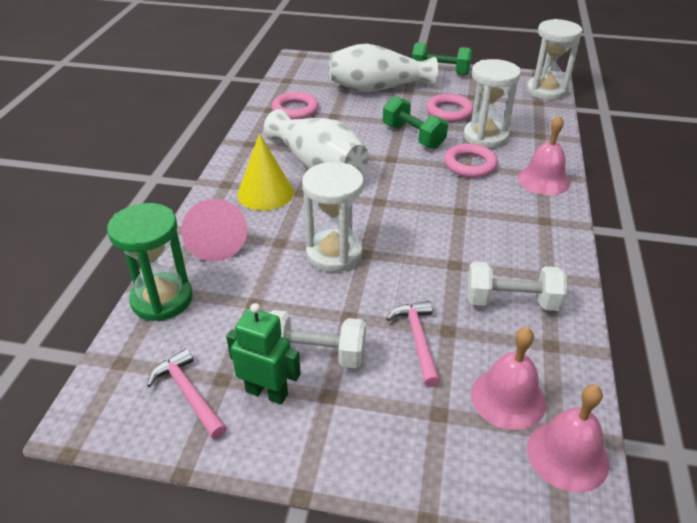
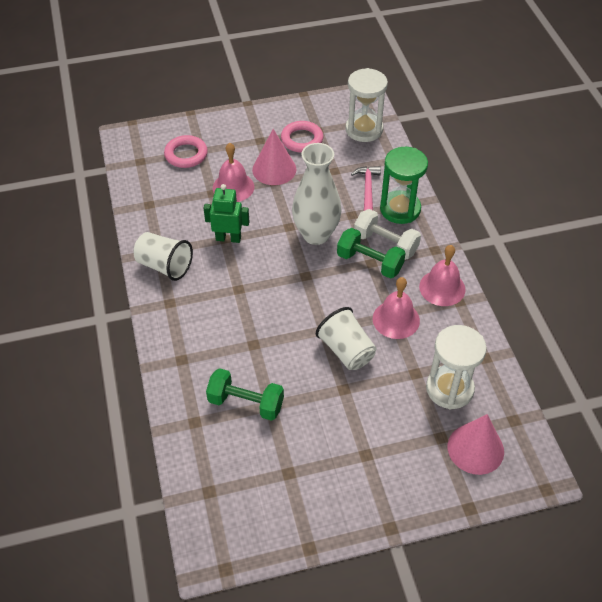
pink cone: [181,199,247,261] = 1 -> [252,129,297,185] [448,414,504,475] = 2
pink hammer: [147,348,227,439] [386,301,440,387] = 2 -> [351,166,381,211] = 1
pink ring: [272,92,319,120] [426,94,473,122] [444,143,498,178] = 3 -> [164,135,208,168] [281,121,324,153] = 2
white cup: none = 0 -> [134,232,193,281] [316,307,376,370] = 2
white dumbbell: [270,310,366,369] [467,262,567,311] = 2 -> [354,209,421,260] = 1
white hourglass: [302,162,364,272] [464,59,521,148] [527,19,583,100] = 3 -> [345,68,388,142] [426,325,487,409] = 2
white vase: [264,109,369,172] [329,44,438,92] = 2 -> [292,143,342,245] = 1
yellow cone: [237,133,294,211] = 1 -> none = 0

